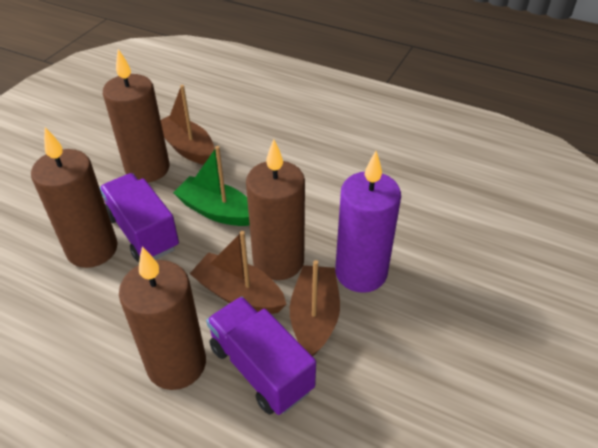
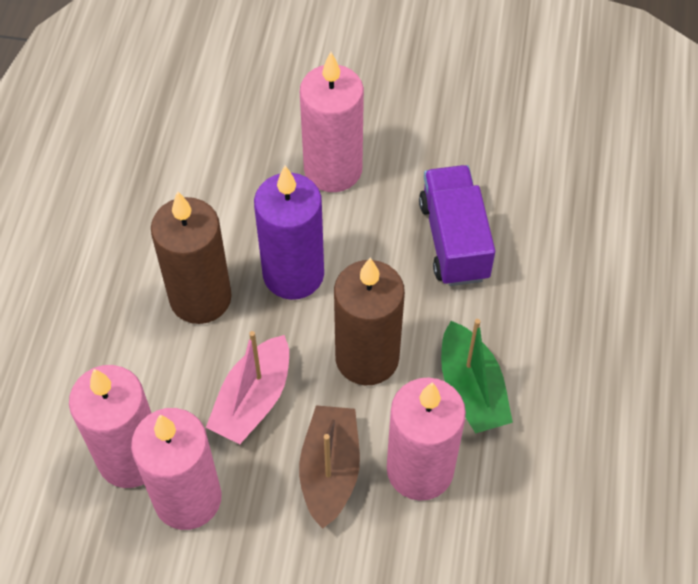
brown boat: [161,85,214,165] [190,231,287,314] [290,260,340,357] = 3 -> [299,405,360,529] = 1
brown candle: [31,127,117,268] [103,49,170,183] [119,246,206,390] [246,139,305,280] = 4 -> [151,191,232,324] [334,258,405,385] = 2
pink boat: none = 0 -> [206,331,289,444] = 1
pink candle: none = 0 -> [69,365,151,488] [131,408,222,530] [300,52,364,192] [387,377,466,501] = 4
purple truck: [99,173,179,262] [206,297,316,415] = 2 -> [419,165,495,286] = 1

